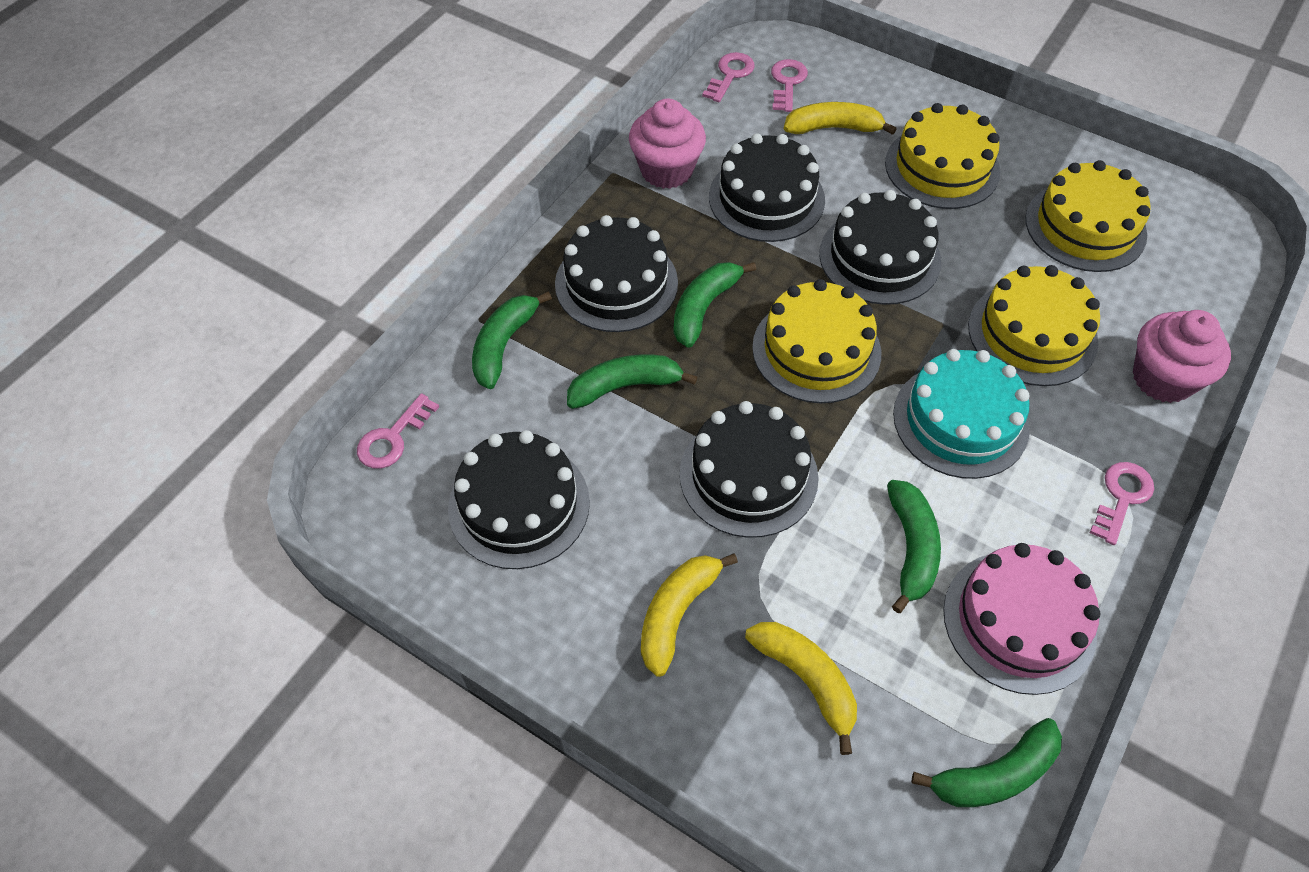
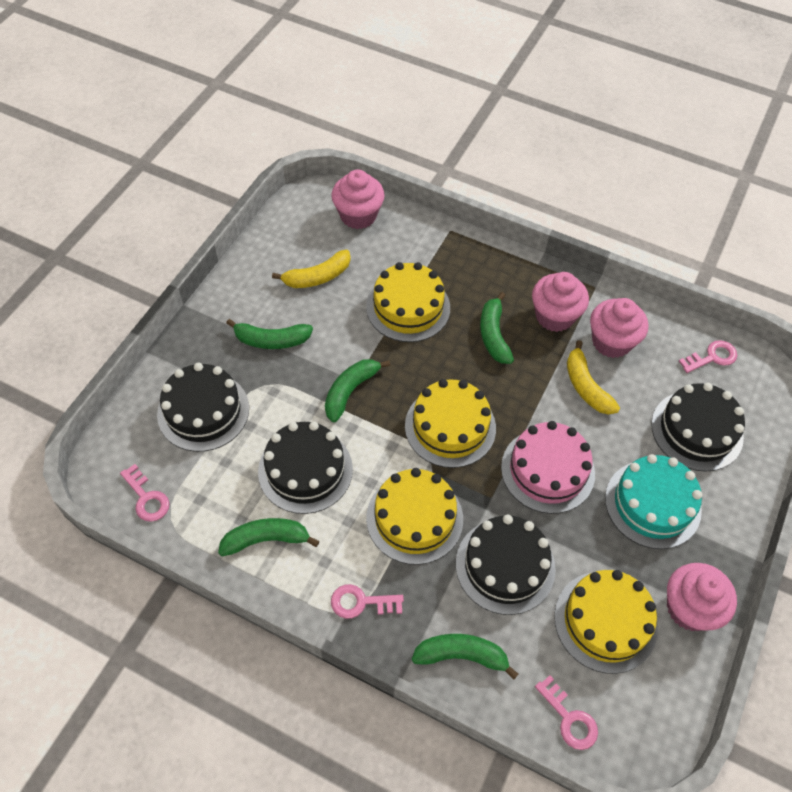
black cake: [448,430,590,569] [555,215,678,332] [680,401,819,538] [709,133,825,242] [819,190,941,305] = 5 -> [157,363,249,452] [258,421,353,514] [456,515,556,615] [651,383,745,472] = 4
pink cupcake: [629,98,706,189] [1133,310,1231,403] = 2 -> [331,170,385,229] [532,272,589,332] [590,298,648,358] [667,563,737,631] = 4
yellow banana: [641,553,738,677] [745,622,857,755] [784,102,897,135] = 3 -> [272,250,351,288] [567,340,620,415] = 2

